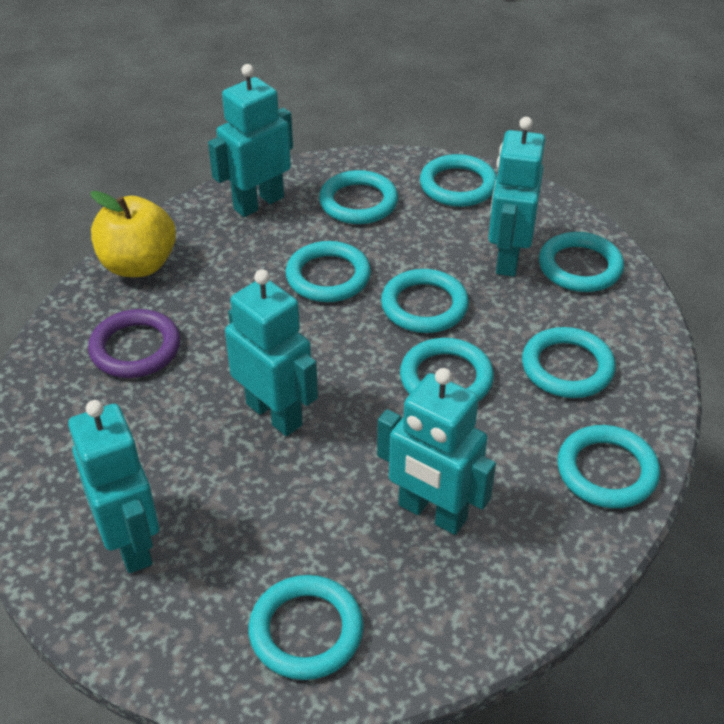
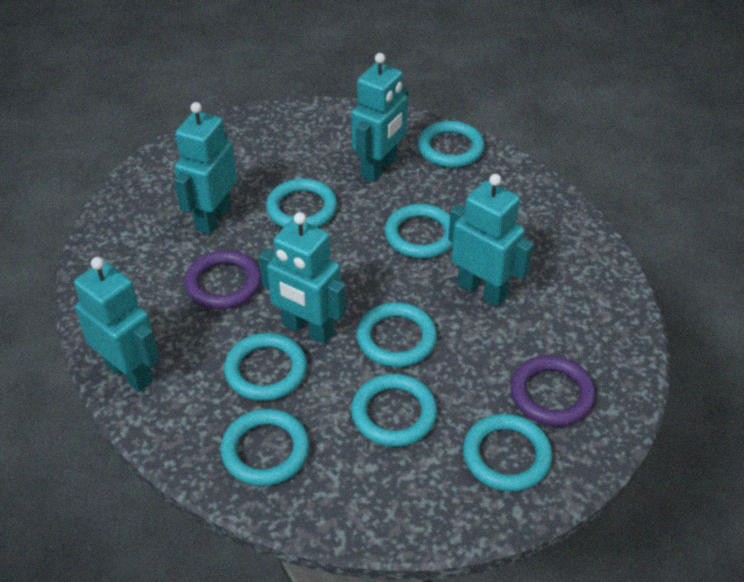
purple ring: [88,309,180,378] = 1 -> [184,250,261,309] [510,355,596,426] = 2
turquoise ring: [248,575,363,680] [286,241,371,302] [319,170,398,224] [381,269,469,333] [400,338,494,402] [420,154,497,207] [522,327,616,398] [539,232,624,292] [557,425,660,508] = 9 -> [220,409,309,486] [224,333,307,401] [266,178,337,227] [351,374,437,447] [356,302,437,367] [385,204,453,258] [418,121,485,167] [463,414,553,492] = 8
yellow apple: [90,191,176,277] = 1 -> none = 0

